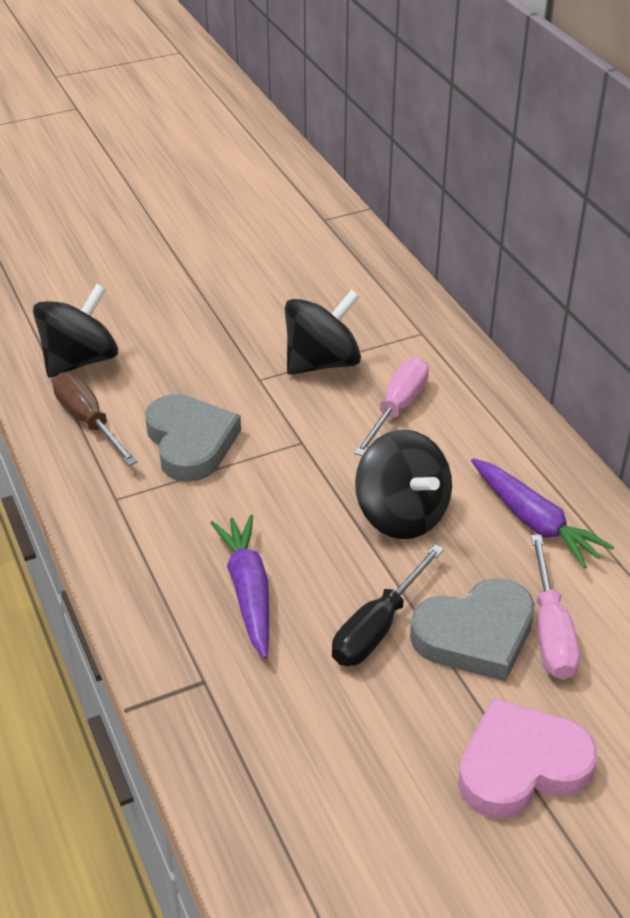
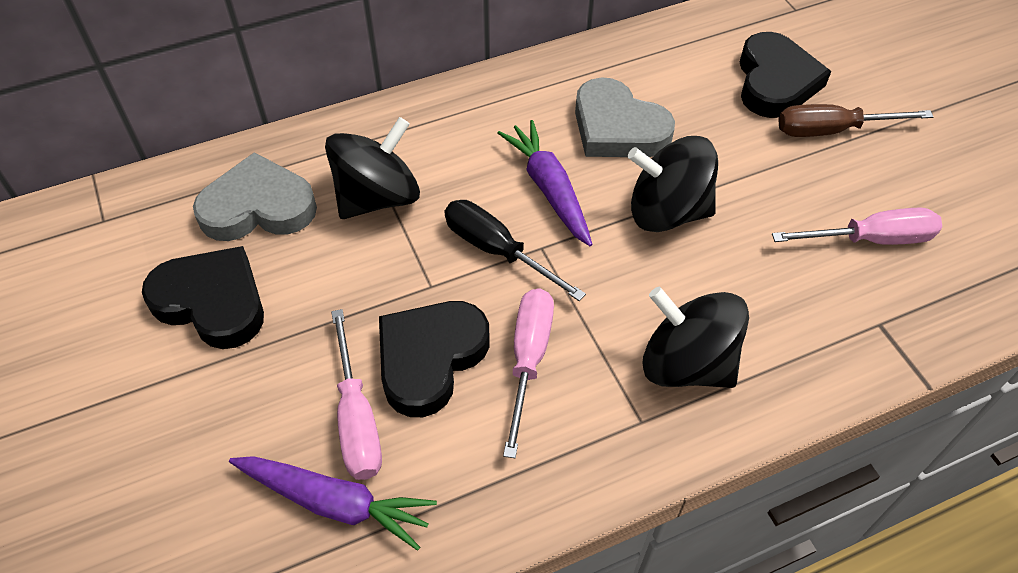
black heart: none = 0 -> [142,246,264,349] [379,301,490,417] [740,32,831,118] = 3
pink heart: [458,698,598,819] = 1 -> none = 0
pink screwdriver: [354,358,429,456] [531,535,580,680] = 2 -> [331,309,382,480] [503,288,554,458] [772,207,942,245] = 3

